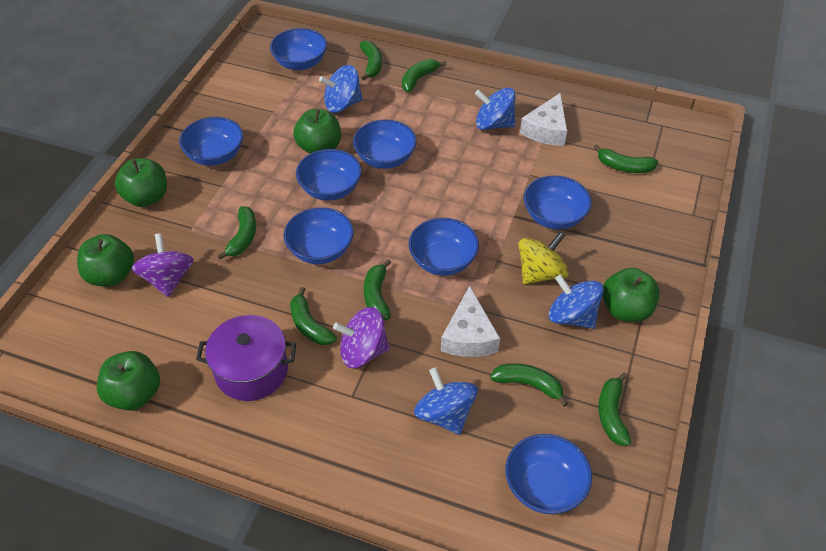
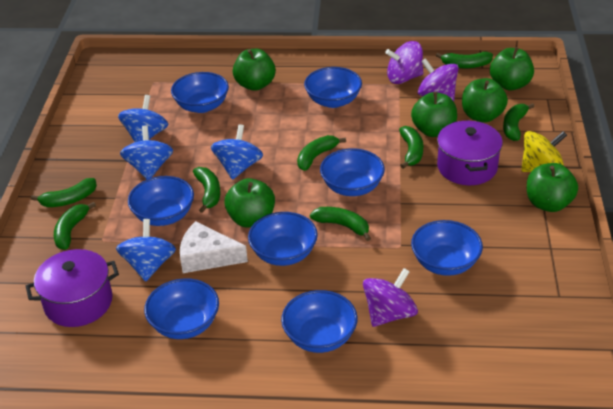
green apple: [77,234,134,286] [97,351,160,410] [115,158,167,207] [293,109,341,154] [602,268,660,322] = 5 -> [224,178,275,227] [233,49,276,91] [411,92,457,137] [462,78,508,123] [490,47,534,90] [527,163,578,212] = 6
purple pot: [196,315,296,401] = 1 -> [26,249,119,327] [437,120,503,185] = 2
purple spinning top: [131,233,194,297] [333,307,390,368] = 2 -> [363,268,418,327] [385,41,423,84] [418,58,459,101] = 3
white cheese: [441,286,500,357] [520,93,567,146] = 2 -> [180,221,248,273] = 1

